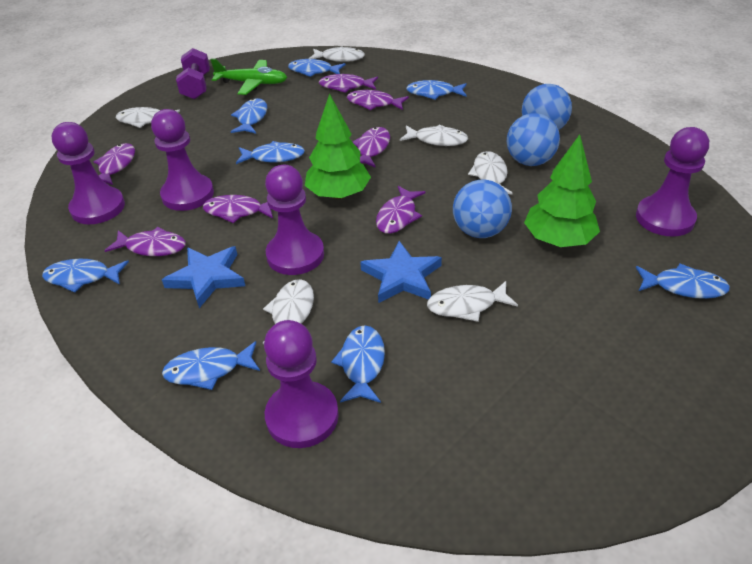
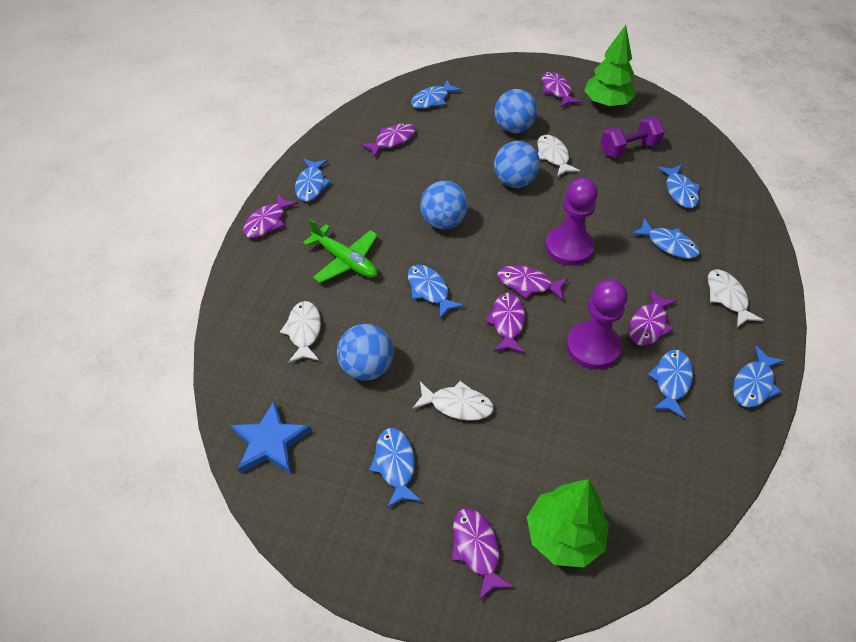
blue ball: [453,180,512,238] [507,113,560,166] [522,84,572,130] = 3 -> [337,324,394,381] [420,181,468,229] [494,141,540,188] [495,89,538,133] = 4
blue star: [162,246,245,308] [360,241,442,303] = 2 -> [231,401,312,474] = 1
purple pawn: [52,122,125,224] [151,109,214,211] [264,320,339,448] [265,165,324,275] [636,127,709,237] = 5 -> [545,178,598,266] [566,279,627,369] = 2
white fish: [116,107,180,128] [263,279,314,344] [309,46,365,62] [400,124,468,146] [427,281,518,322] [468,151,513,195] = 6 -> [280,301,321,363] [413,381,494,421] [537,135,580,177] [708,270,763,327] = 4

